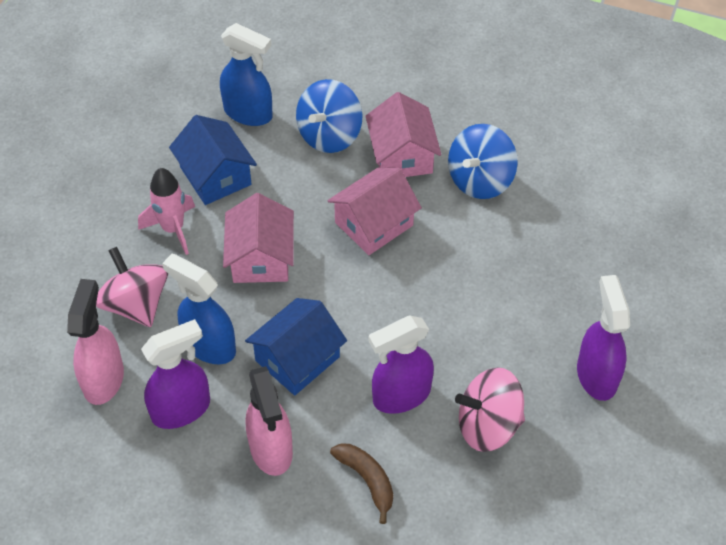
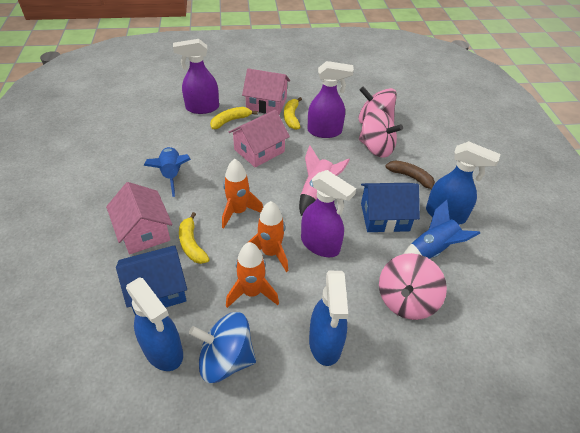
blue rocket: none = 0 -> [144,147,191,197] [404,200,480,259] = 2
blue spinning top: [296,79,362,153] [448,124,518,199] = 2 -> [189,312,256,383] = 1
blue spray bottle: [162,254,236,364] [220,23,273,126] = 2 -> [126,277,183,371] [309,271,348,366] [426,141,500,225] = 3
orange rocket: none = 0 -> [222,159,263,228] [226,242,279,308] [247,201,288,272] = 3
pink spinning top: [96,247,168,327] [455,367,525,452] = 2 -> [358,86,397,124] [359,109,403,158] [379,253,447,320] = 3
pink spray bottle: [67,279,124,405] [246,366,293,476] = 2 -> none = 0
yellow banana: none = 0 -> [179,212,210,264] [210,107,258,129] [284,97,302,130] = 3

